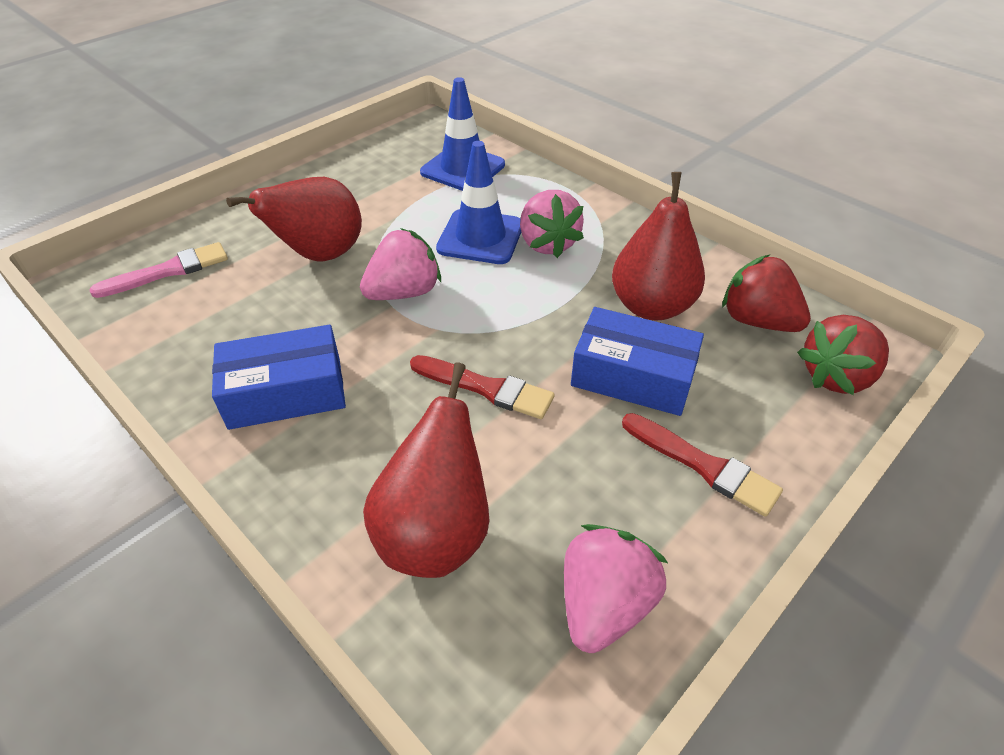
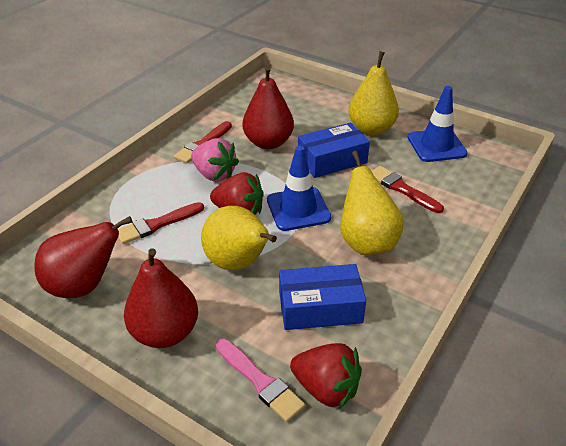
pink strawberry: [360,228,441,300] [520,190,584,258] [564,524,669,653] = 3 -> [191,138,239,182] = 1
red brush: [410,355,555,419] [622,413,783,517] = 2 -> [118,202,204,244] [174,121,232,163] [371,166,444,213] = 3
yellow pear: none = 0 -> [201,206,277,270] [340,151,404,255] [348,51,399,135] = 3

